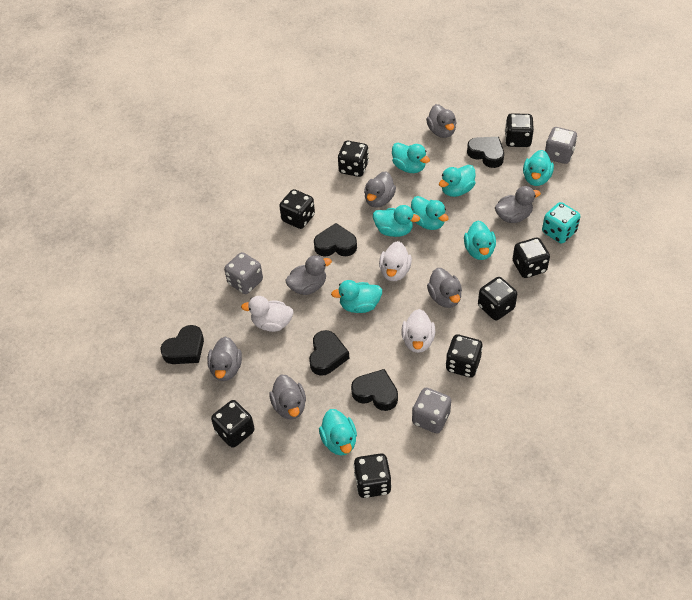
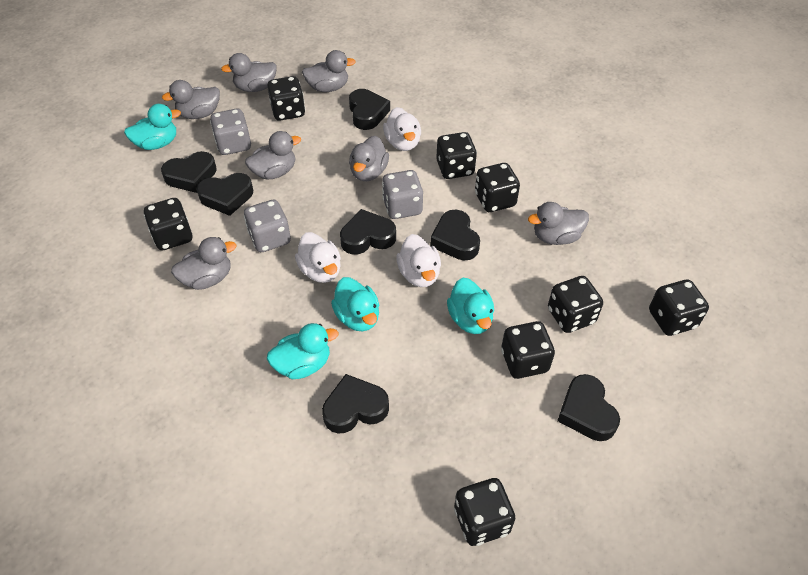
black heart: [160,325,204,364] [309,330,349,376] [314,223,357,256] [351,369,398,411] [467,137,504,168] = 5 -> [161,151,217,193] [197,173,253,216] [322,374,389,434] [340,209,396,255] [349,89,390,130] [430,210,480,260] [557,374,620,441] = 7
turquoise dice: [542,202,580,244] = 1 -> none = 0
turquoise duck: [319,409,357,456] [331,280,382,313] [373,205,420,237] [392,143,430,173] [411,196,449,230] [439,165,476,197] [464,221,496,260] [523,150,554,186] = 8 -> [124,104,181,150] [267,323,338,379] [331,277,379,331] [447,277,494,334] = 4

